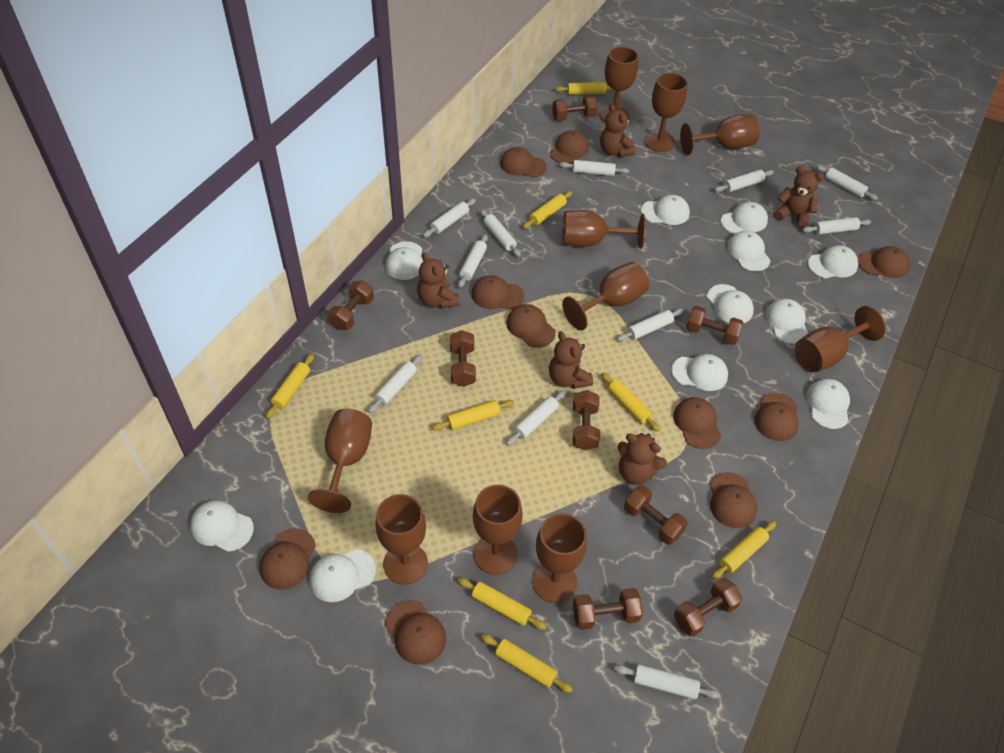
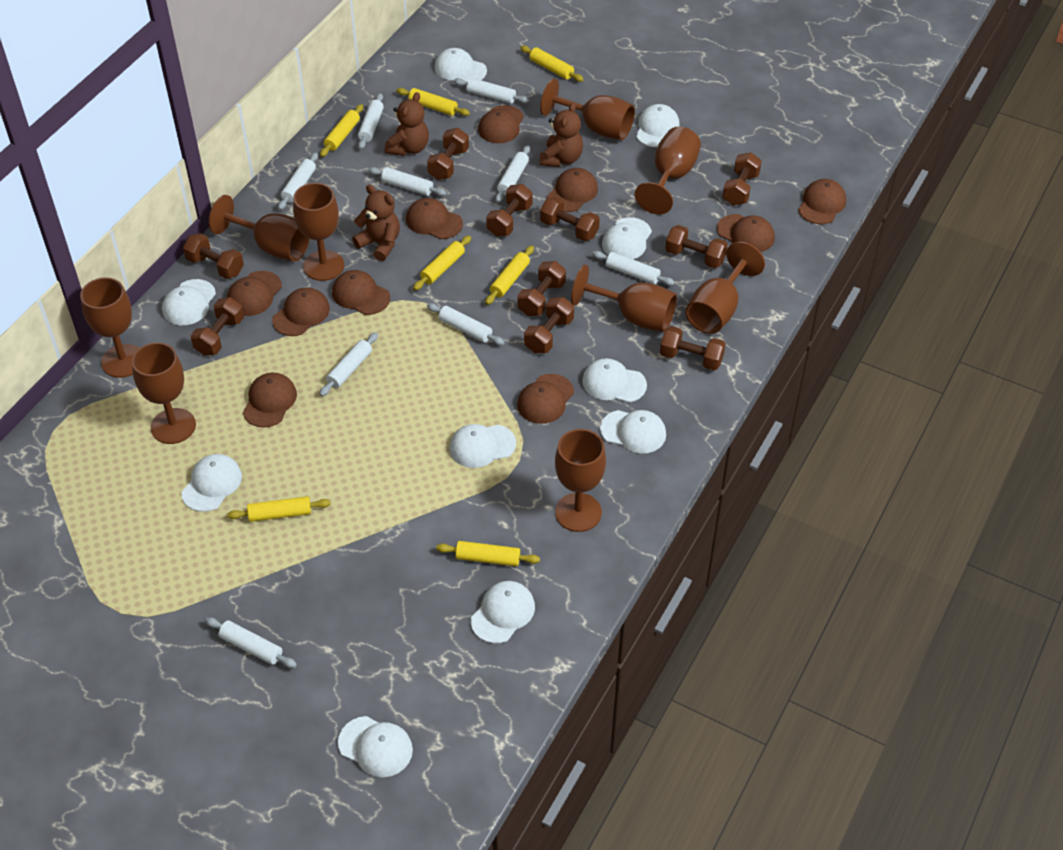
brown dumbbell: [328,281,374,330] [450,330,476,387] [552,96,598,121] [573,390,600,450] [573,588,643,630] [624,485,688,545] [674,577,742,637] [686,306,744,345] = 8 -> [183,233,244,279] [191,297,244,356] [427,128,469,180] [486,184,533,237] [517,261,566,316] [524,297,574,353] [540,197,600,241] [660,326,726,370] [665,225,728,268] [723,152,762,206] = 10
brown goblet: [308,409,372,513] [375,494,428,585] [473,485,523,575] [532,513,587,603] [562,262,649,330] [563,210,646,249] [599,46,638,122] [644,73,687,152] [680,115,760,155] [795,306,886,372] = 10 -> [80,277,139,378] [132,343,196,444] [209,195,310,261] [293,183,344,281] [540,78,635,140] [555,429,606,532] [571,264,677,332] [635,127,701,214] [685,242,765,334] = 9
brown teddy bear: [417,252,460,309] [549,331,593,389] [600,104,636,157] [618,433,667,485] [774,166,824,229] = 5 -> [352,185,400,261] [385,92,429,156] [539,102,583,167] = 3
white cap: [190,501,254,552] [309,549,376,602] [385,241,423,280] [641,195,690,225] [671,354,728,391] [707,284,754,323] [721,202,768,234] [727,231,771,271] [765,299,808,344] [806,379,850,429] [808,245,858,278] = 11 -> [162,279,216,325] [182,454,242,512] [338,716,413,777] [435,48,487,82] [450,424,516,468] [471,581,535,643] [582,358,647,402] [600,410,666,454] [602,218,652,259] [636,104,680,147] = 10
white rolling pin: [368,354,423,413] [423,198,476,238] [458,234,488,288] [480,209,521,257] [506,390,566,446] [560,160,629,176] [614,664,720,699] [617,309,684,341] [714,170,774,192] [802,217,871,235] [816,165,878,201] = 11 -> [205,617,297,668] [278,152,318,210] [320,332,378,396] [358,93,384,149] [369,167,446,196] [427,303,505,345] [454,78,529,104] [496,145,530,202] [592,251,675,286] = 9
yellow rolling pin: [266,354,314,419] [432,400,514,431] [458,578,547,630] [481,634,573,693] [523,191,573,229] [555,82,613,95] [601,372,660,432] [711,521,776,580] = 8 -> [227,496,331,522] [320,104,363,157] [397,88,470,116] [413,235,471,290] [436,541,540,566] [485,245,534,305] [520,45,584,82] = 7

